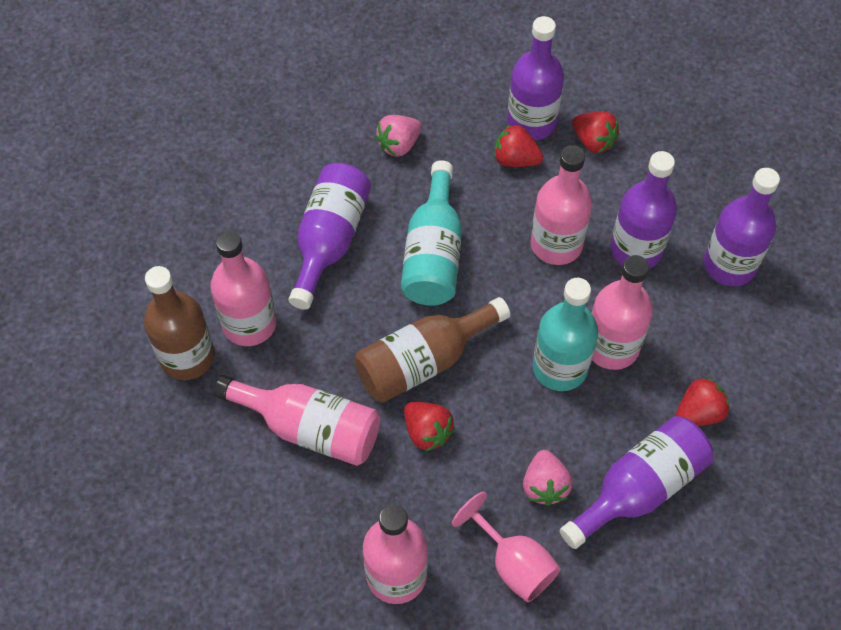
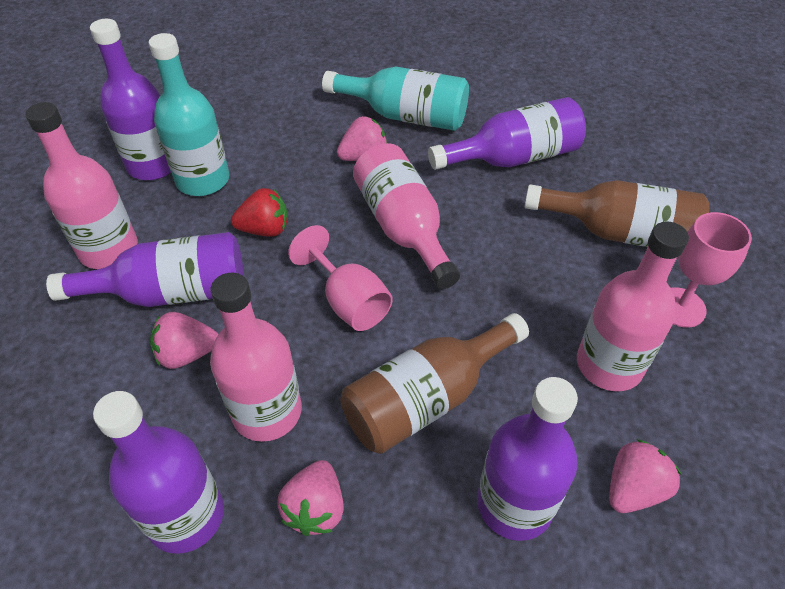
pink bottle: [210,230,277,346] [214,375,380,466] [363,504,428,604] [531,145,592,265] [592,255,653,370] = 5 -> [25,102,138,269] [210,273,302,442] [353,143,460,289] [577,222,689,391] = 4
pink goblet: [452,491,561,602] = 1 -> [288,225,393,331] [671,212,752,327] = 2
pink strawberry: [375,115,422,157] [523,450,573,506] = 2 -> [150,312,219,369] [277,460,344,536] [337,116,387,161] [609,439,681,513] = 4
red strawberry: [404,402,455,451] [494,124,543,167] [572,112,619,153] [675,377,729,426] = 4 -> [231,188,288,237] = 1

